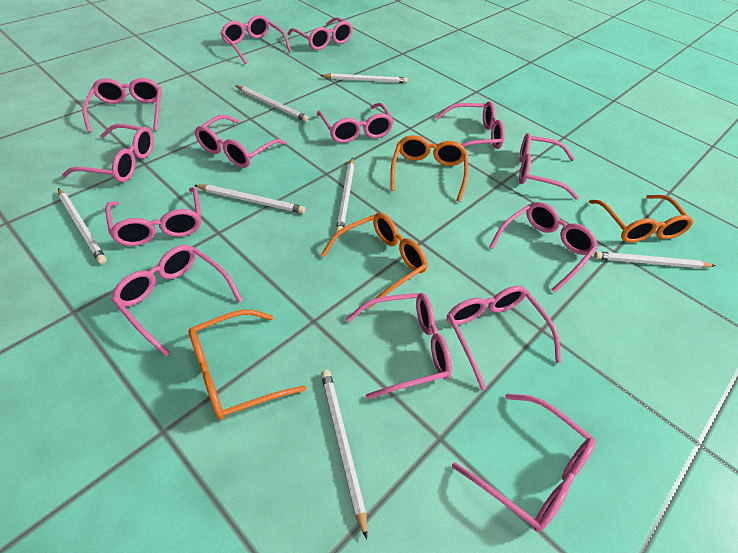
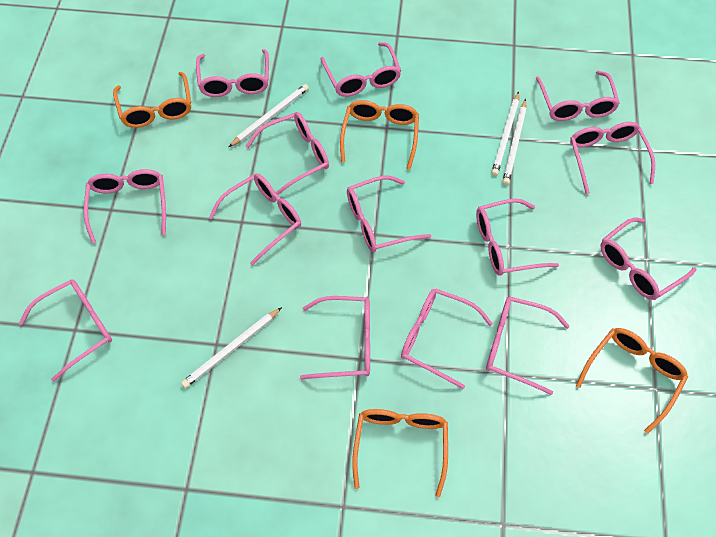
white pencil: [58,188,107,264] [194,185,305,214] [235,85,309,122] [320,73,408,83] [321,370,367,539] [336,158,354,233] [594,251,715,268] = 7 -> [181,307,282,388] [229,84,309,147] [491,92,519,176] [502,99,527,185] = 4

